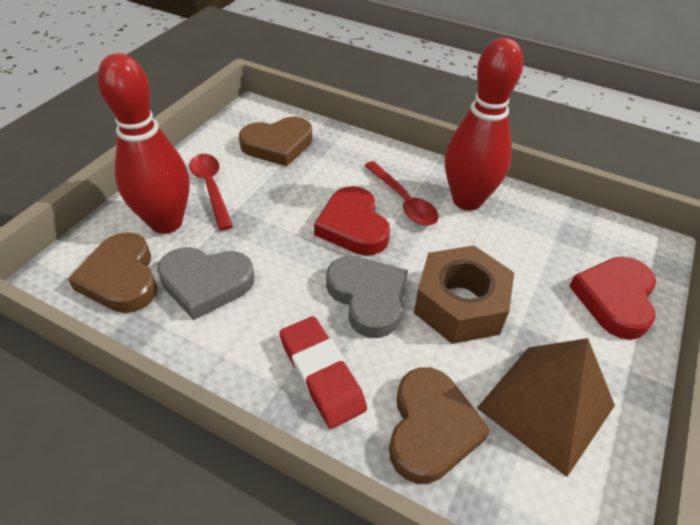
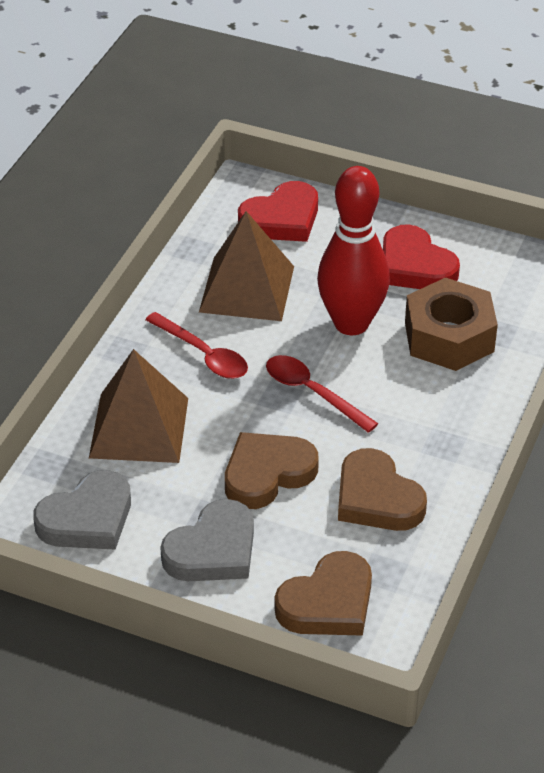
brown pyramid: [477,338,615,477] = 1 -> [89,349,188,463] [199,211,294,321] = 2
red bowling pin: [97,53,190,234] [445,38,523,211] = 2 -> [317,166,390,335] = 1
red eraser: [280,316,367,429] = 1 -> none = 0

